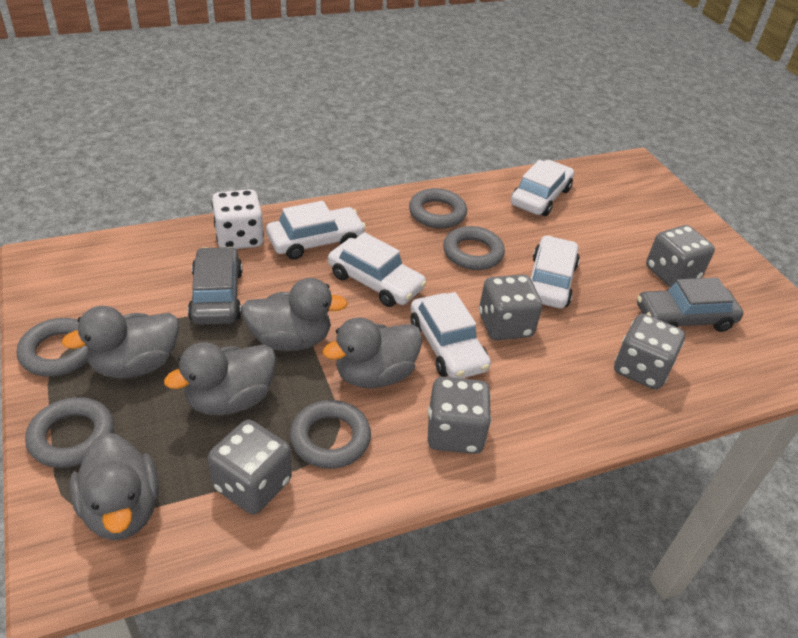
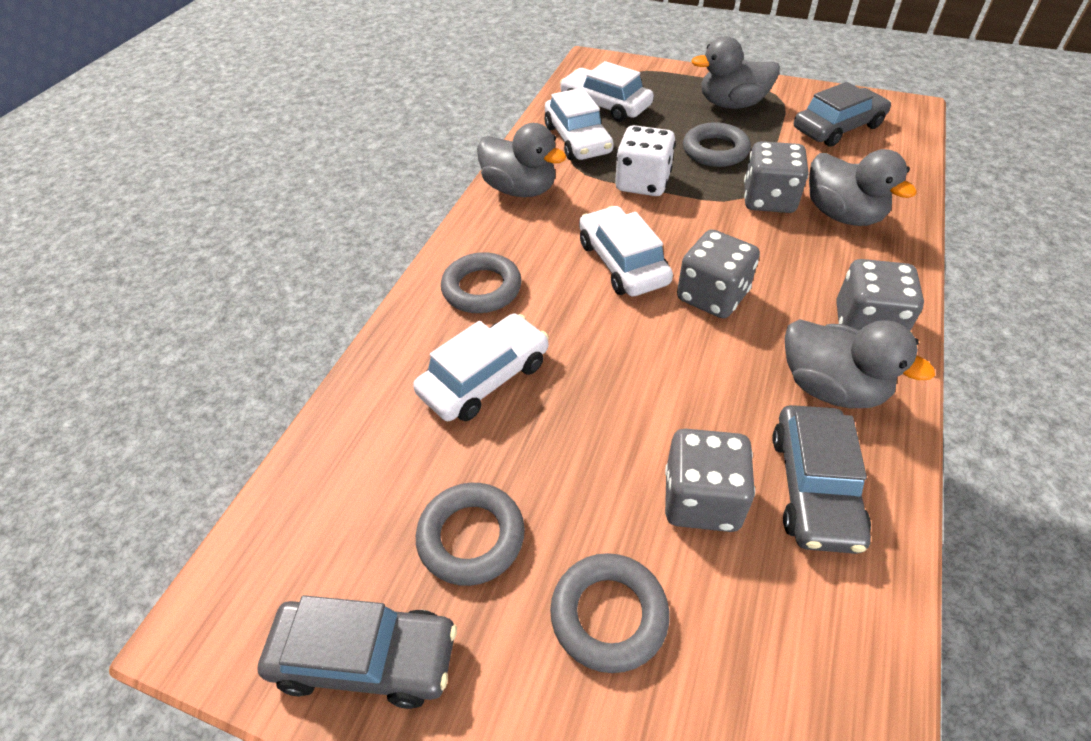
grey car: [188,247,242,325] [637,278,743,332] = 2 -> [257,595,457,709] [772,405,871,554] [794,82,891,147] = 3
grey dice: [208,420,292,515] [428,377,491,454] [479,274,542,340] [614,314,685,390] [646,225,715,287] = 5 -> [665,429,755,532] [677,229,760,318] [744,141,809,213] [836,259,924,331] = 4
grey duck: [62,306,179,379] [70,433,159,540] [164,342,276,416] [241,278,348,351] [323,317,422,388] = 5 -> [477,123,567,197] [691,36,780,109] [785,319,935,408] [809,149,917,226] = 4
grey ring: [17,318,88,377] [25,397,114,468] [290,400,371,469] [409,188,467,228] [443,226,505,270] = 5 -> [416,483,525,586] [441,252,522,313] [550,553,669,673] [683,122,751,167] = 4
white car: [266,201,366,260] [328,232,427,307] [411,292,491,379] [511,160,574,216] [531,235,580,309] = 5 -> [413,314,549,421] [544,88,614,160] [560,61,654,122] [579,206,673,296] = 4

